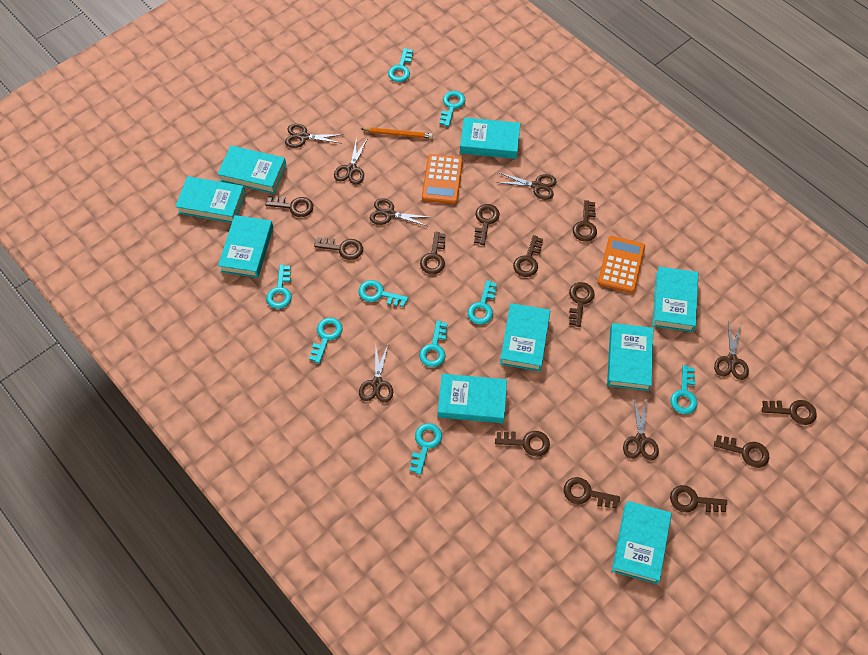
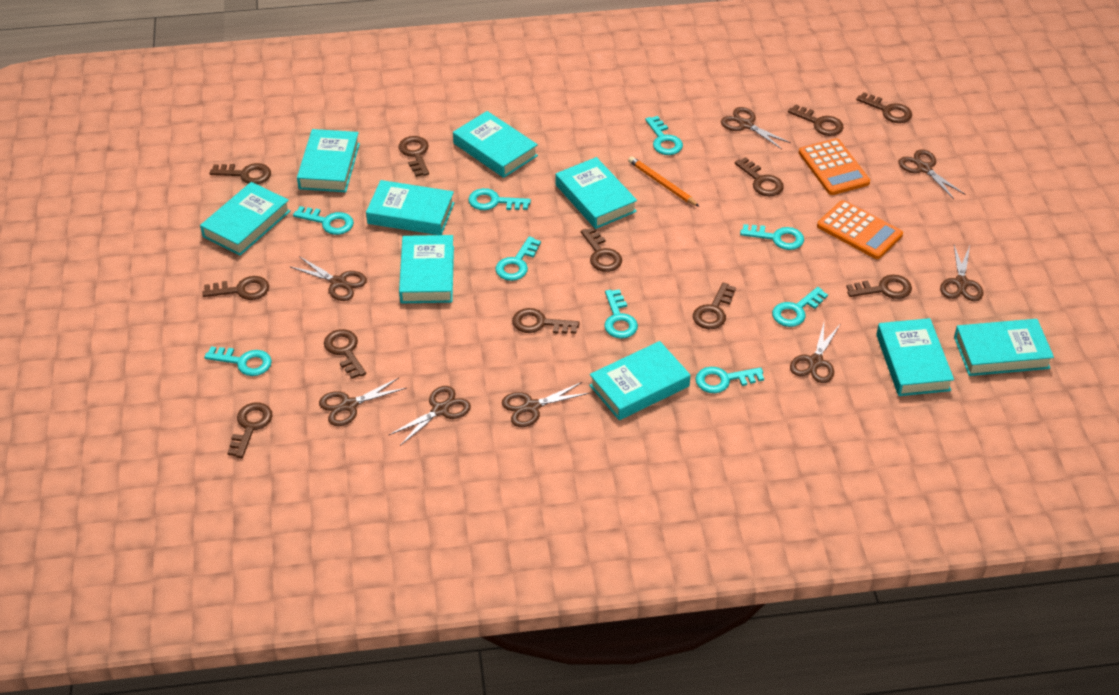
brown scissors: [285,124,343,148] [334,137,368,185] [359,344,393,403] [370,198,428,226] [496,173,557,200] [623,398,659,460] [714,321,749,380] = 7 -> [289,256,367,301] [319,377,407,426] [389,386,471,446] [502,382,589,427] [721,107,791,149] [790,323,840,383] [899,149,965,199] [940,245,983,301] = 8

